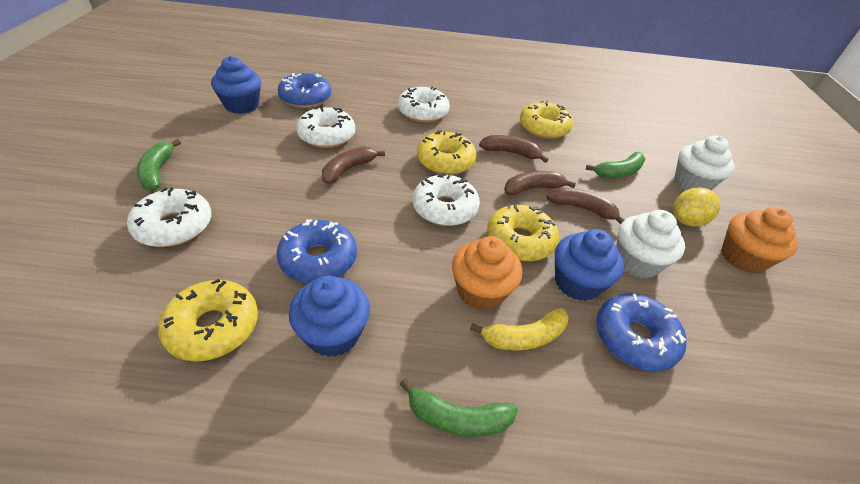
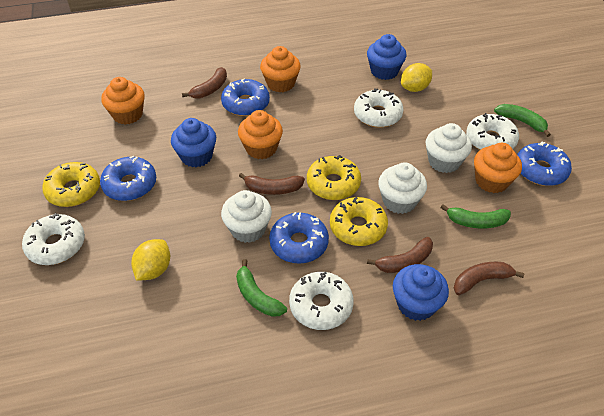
blue donut: [277,219,357,283] [278,73,331,108] [596,294,687,371] = 3 -> [100,155,156,201] [221,78,270,116] [269,212,329,264] [517,142,572,186] = 4
orange cupcake: [452,236,522,311] [721,207,798,274] = 2 -> [101,77,145,125] [238,110,283,159] [260,46,301,92] [474,143,522,193] = 4
white cupcake: [616,210,685,279] [675,136,735,190] = 2 -> [221,190,272,243] [378,162,427,214] [426,123,472,173] = 3
yellow banana: [470,308,569,351] = 1 -> none = 0
yellow donut: [158,279,258,362] [417,130,477,175] [487,204,559,261] [520,100,573,139] = 4 -> [42,162,100,207] [307,155,361,200] [330,197,388,246] = 3
yellow lemon: [673,187,721,226] = 1 -> [131,239,170,281] [401,63,432,92] = 2

